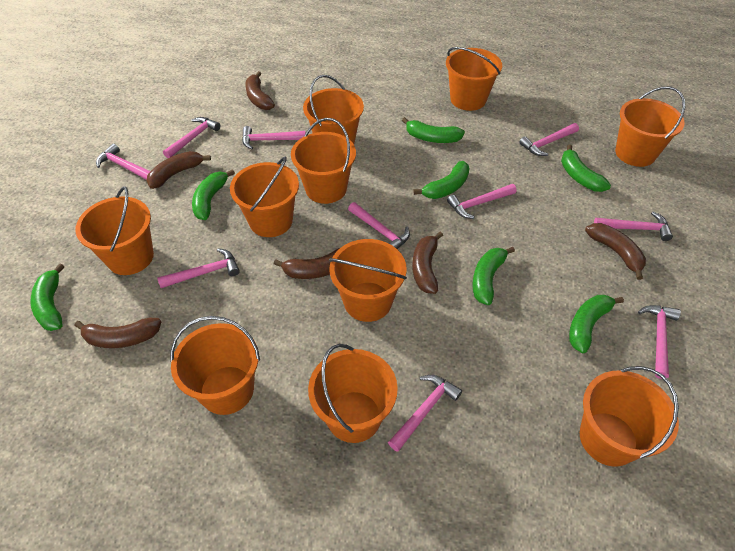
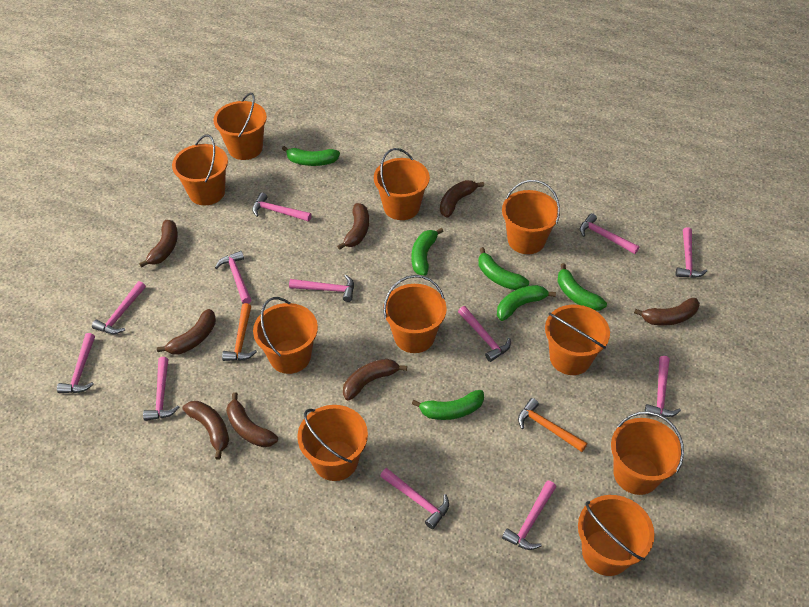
brown banana: [75,318,161,348] [147,151,211,189] [245,71,275,110] [274,248,340,279] [412,232,443,294] [585,223,646,280] = 6 -> [139,220,178,268] [157,309,216,355] [183,401,229,460] [226,392,278,447] [337,203,369,250] [343,359,407,401] [440,180,484,218] [634,298,700,326] = 8
green banana: [30,263,64,331] [192,169,235,220] [402,117,465,143] [414,161,470,199] [472,247,515,305] [561,145,611,192] [569,295,624,353] = 7 -> [282,146,340,166] [412,228,443,276] [412,390,484,420] [478,247,529,290] [497,285,556,321] [557,263,607,311] = 6
orange hammer: none = 0 -> [222,303,257,361] [518,398,587,452] = 2
pink hammer: [96,144,150,180] [157,248,240,288] [163,117,220,158] [242,126,306,149] [348,202,410,249] [388,375,462,452] [447,184,517,219] [519,123,579,156] [594,212,673,241] [638,305,681,379] = 10 -> [57,333,95,393] [92,281,146,334] [143,357,179,421] [215,251,251,304] [252,193,312,222] [289,275,354,302] [380,468,449,529] [458,306,511,362] [502,481,556,550] [580,213,639,254] [644,356,681,417] [675,227,707,278] = 12

